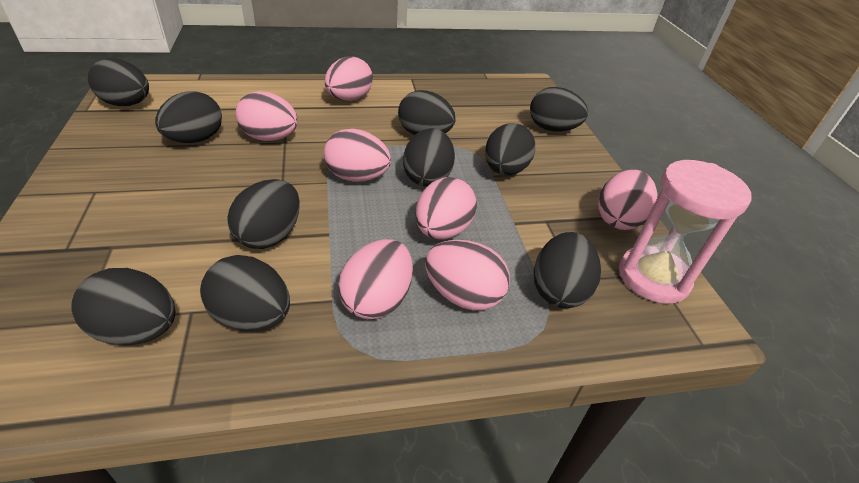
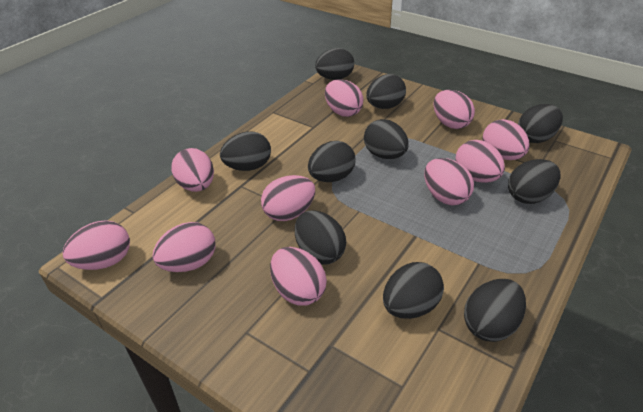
pink egg: [235,91,298,141] [324,129,391,182] [325,56,373,101] [338,239,413,319] [415,177,477,239] [425,240,510,310] [598,170,658,230] = 7 -> [63,220,130,270] [152,222,216,272] [171,148,214,192] [261,175,315,221] [270,247,327,306] [325,79,364,117] [424,158,474,205] [434,90,475,129] [455,140,505,183] [482,119,529,160] = 10
pink hourglass: [619,160,752,304] = 1 -> none = 0

